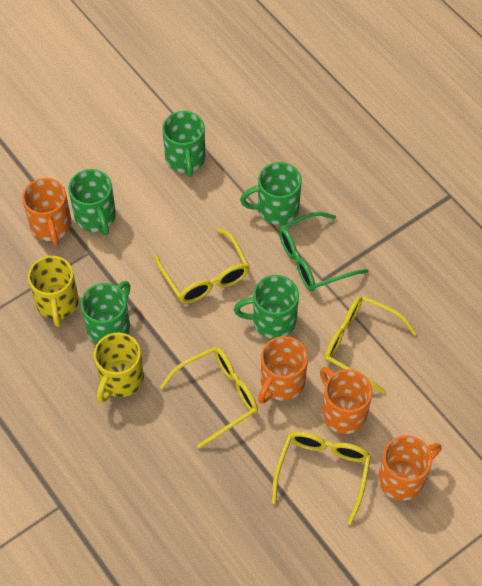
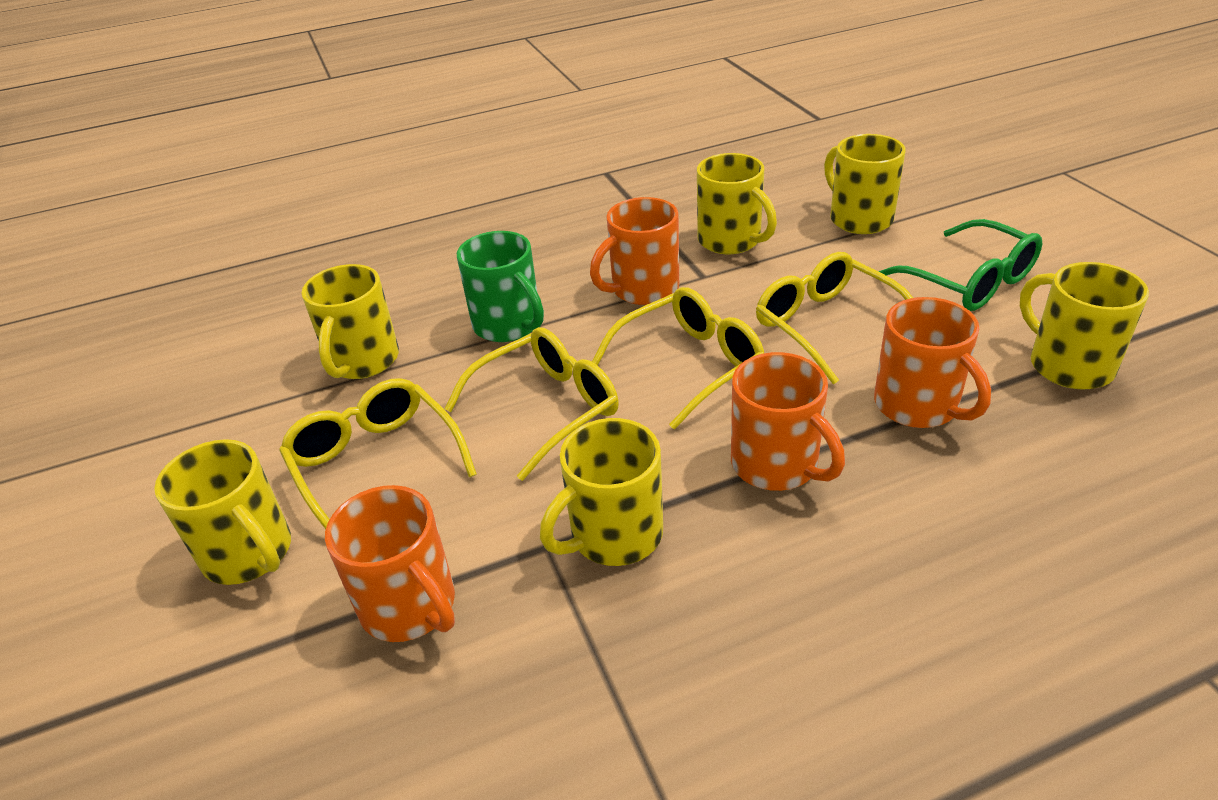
green mug: [68,169,116,235] [81,281,130,344] [162,111,206,177] [234,275,299,339] [240,162,302,225] = 5 -> [457,231,544,342] = 1
yellow mug: [28,256,79,327] [94,332,144,403] = 2 -> [154,439,291,585] [301,264,399,379] [540,418,663,566] [697,153,777,254] [824,134,905,234] [1020,262,1149,390] = 6

